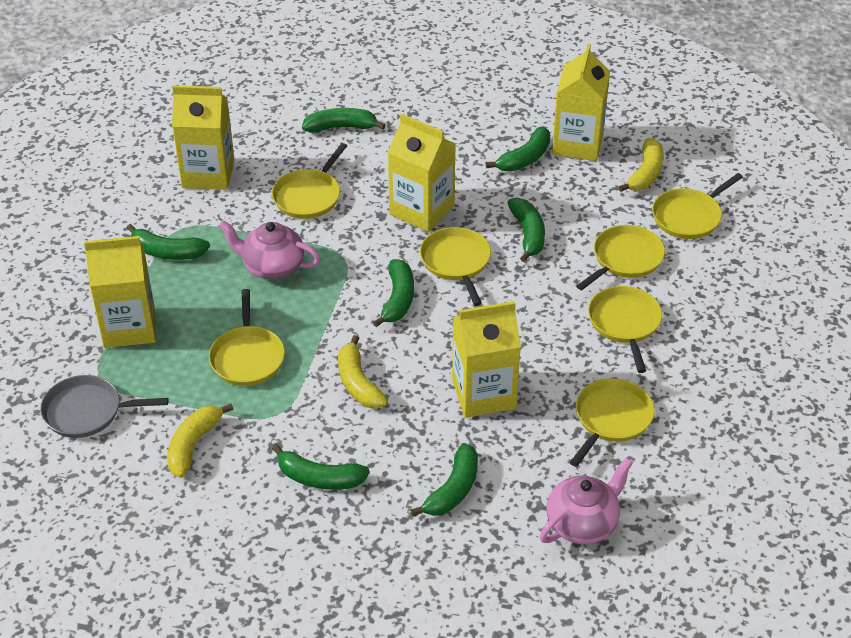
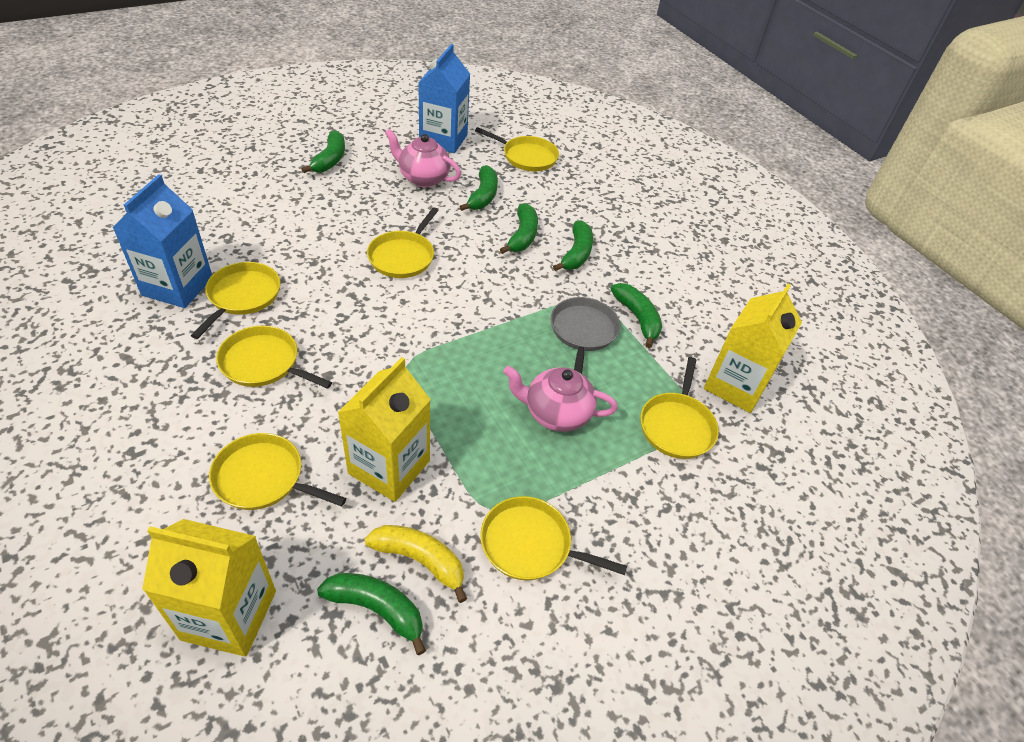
blue carton: none = 0 -> [112,174,212,308] [418,44,470,153] = 2
green banana: [127,224,210,260] [272,444,370,490] [302,108,386,132] [373,259,414,327] [410,443,478,517] [486,126,550,172] [507,198,545,262] = 7 -> [302,130,345,173] [317,573,426,655] [459,165,498,211] [500,203,538,254] [553,220,593,271] [611,283,662,348] = 6
yellow banana: [167,403,233,478] [338,335,388,409] [618,138,664,192] = 3 -> [365,525,467,603] = 1
yellow carton: [84,236,156,348] [172,85,235,190] [387,114,456,232] [452,301,521,418] [552,43,610,161] = 5 -> [142,519,276,657] [337,357,431,502] [704,284,802,413] = 3

